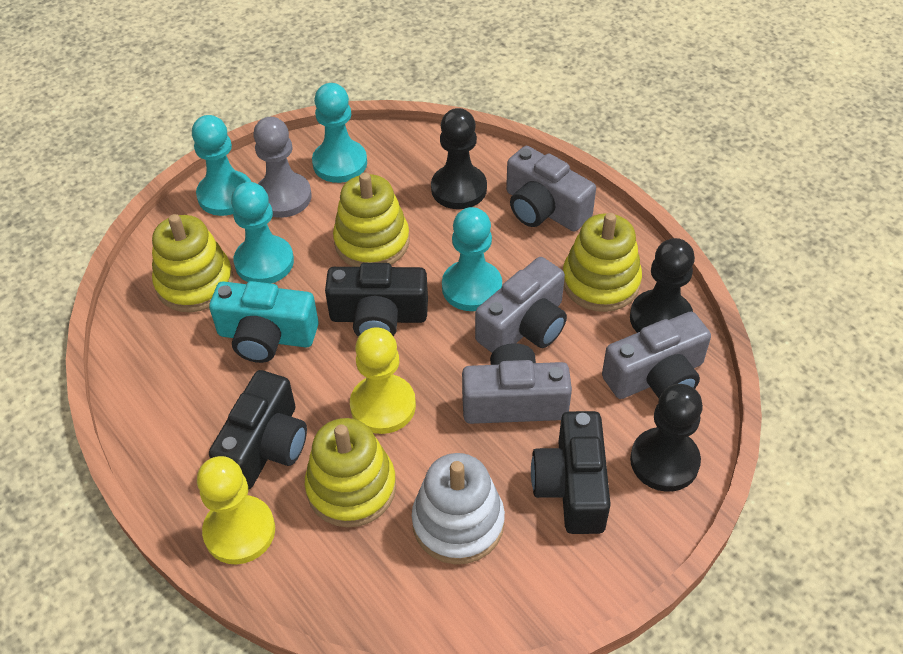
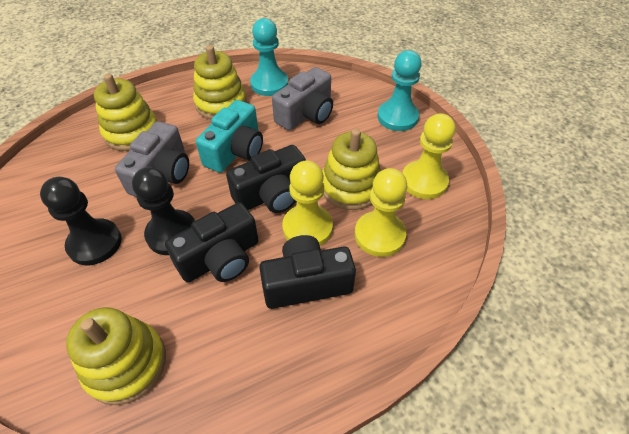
black pawn: [431,108,487,209] [630,238,695,333] [630,384,703,492] = 3 -> [40,177,122,265] [132,167,195,255] = 2
grey camera: [462,343,572,424] [475,257,567,353] [506,146,596,232] [602,312,711,399] = 4 -> [115,121,189,197] [272,67,333,130] = 2
grey pawn: [253,117,312,218] = 1 -> none = 0
turquoise pawn: [192,115,251,216] [231,182,294,283] [312,83,367,183] [442,207,502,311] = 4 -> [250,18,289,96] [377,50,422,131] = 2
white stacking toy: [412,453,505,564] = 1 -> none = 0
yellow pawn: [197,456,275,564] [350,327,416,434] = 2 -> [282,161,333,246] [355,168,407,257] [402,113,456,199] = 3

